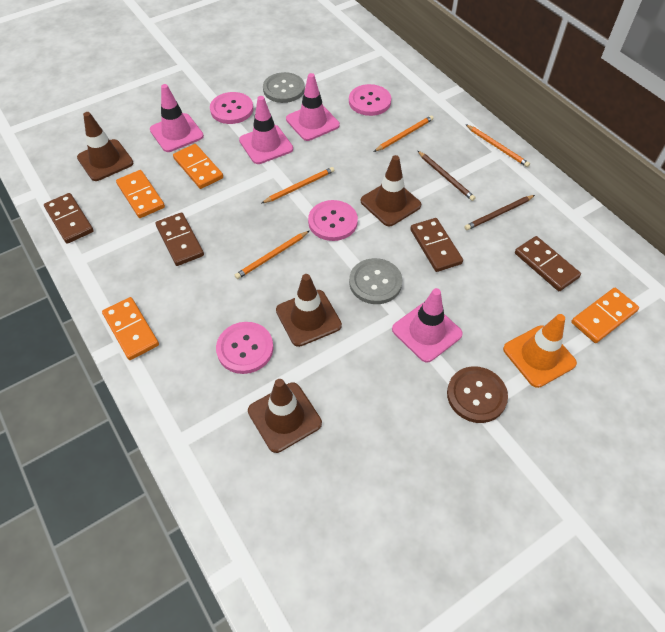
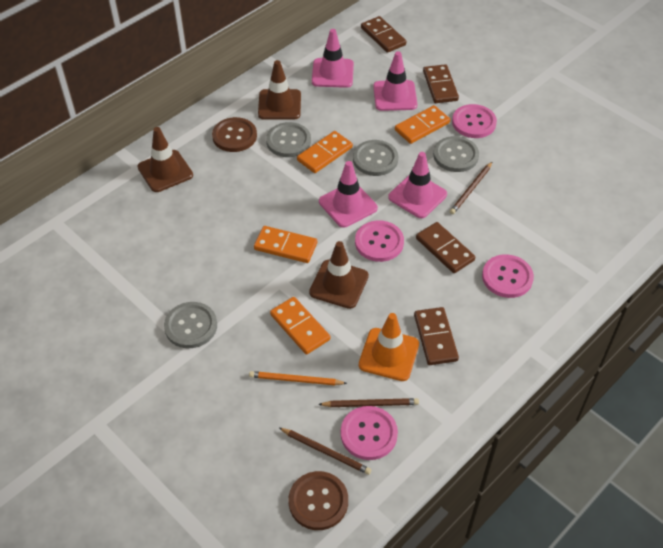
brown button: [447,366,508,423] = 1 -> [212,117,257,152] [288,471,348,530] = 2
brown pencil: [418,151,476,201] [464,195,535,230] = 2 -> [279,428,371,475] [318,398,419,407] [450,162,492,214] = 3
brown traffic cone: [77,112,133,181] [248,379,322,453] [276,274,342,347] [361,155,421,226] = 4 -> [137,127,193,192] [258,60,301,120] [309,241,369,309] = 3
grey button: [263,72,305,103] [349,258,402,304] = 2 -> [164,302,217,348] [266,122,311,157] [353,140,398,176] [433,136,479,172] = 4
orange pencil: [235,231,309,279] [261,167,335,204] [374,115,434,152] [465,124,530,167] = 4 -> [249,371,347,385] = 1

